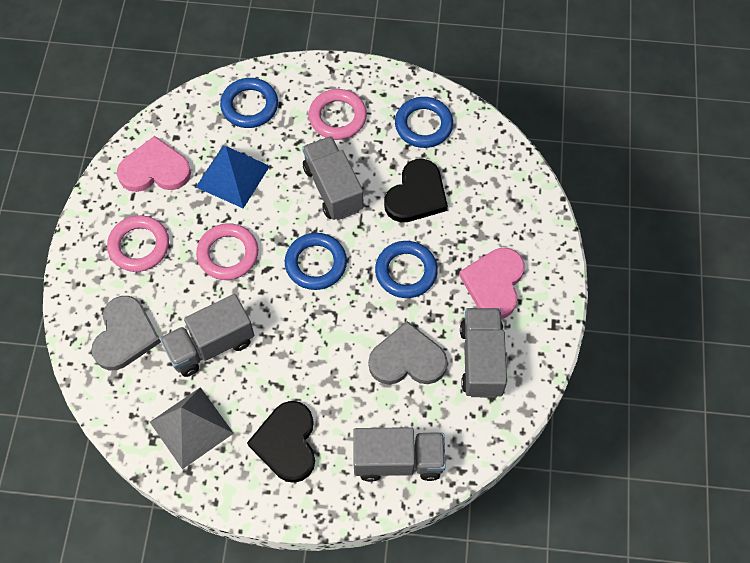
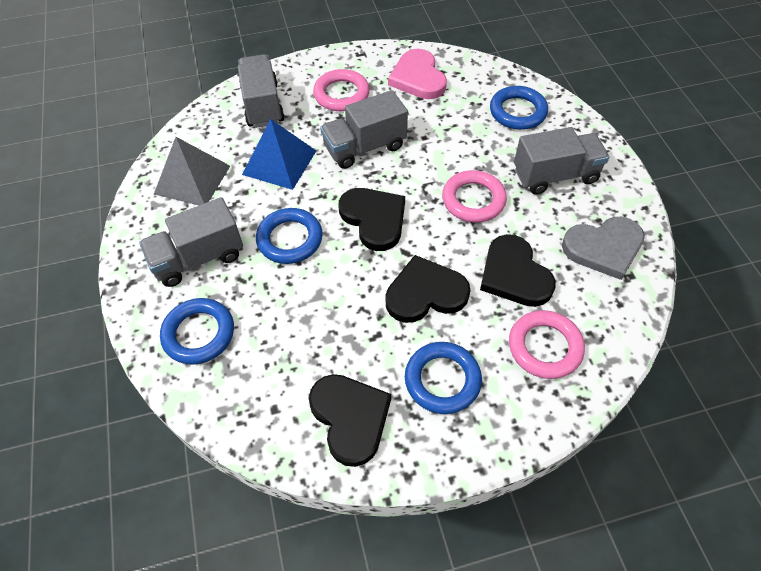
black heart: [247,401,315,483] [384,159,448,222] = 2 -> [309,374,391,467] [338,188,405,251] [385,255,470,323] [480,234,556,307] = 4
grey heart: [91,296,161,370] [368,321,447,385] = 2 -> [562,217,645,280] = 1
pink heart: [117,136,191,192] [459,248,525,319] = 2 -> [388,49,447,99] = 1

